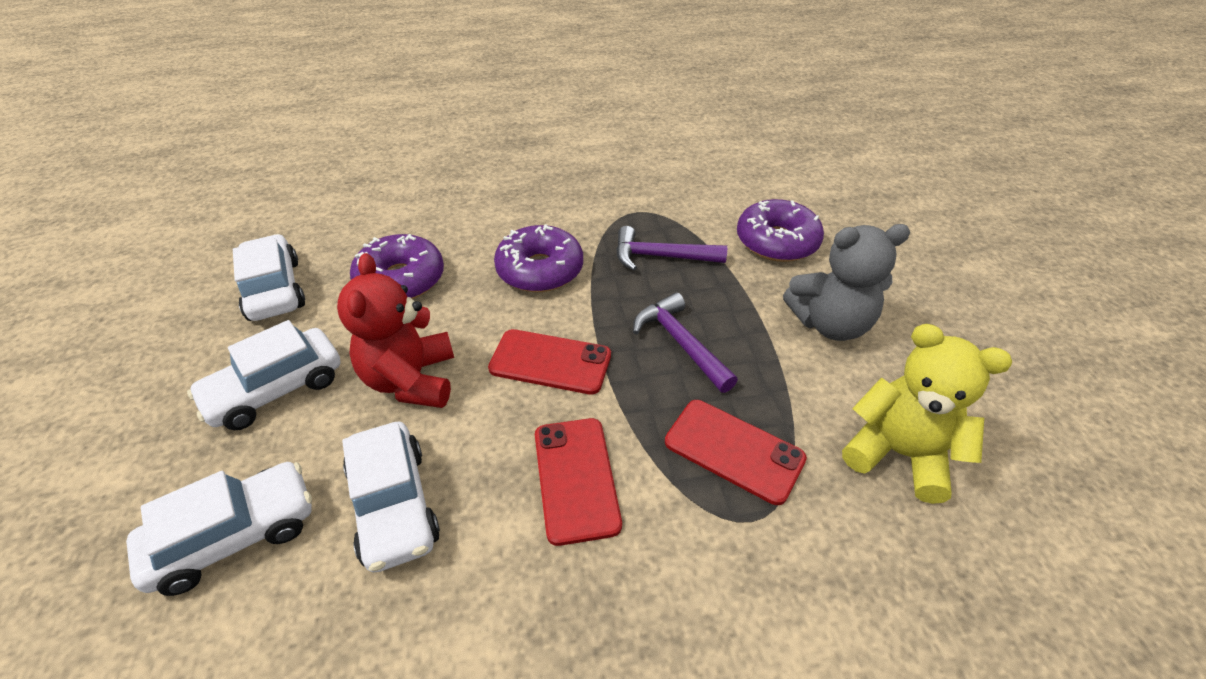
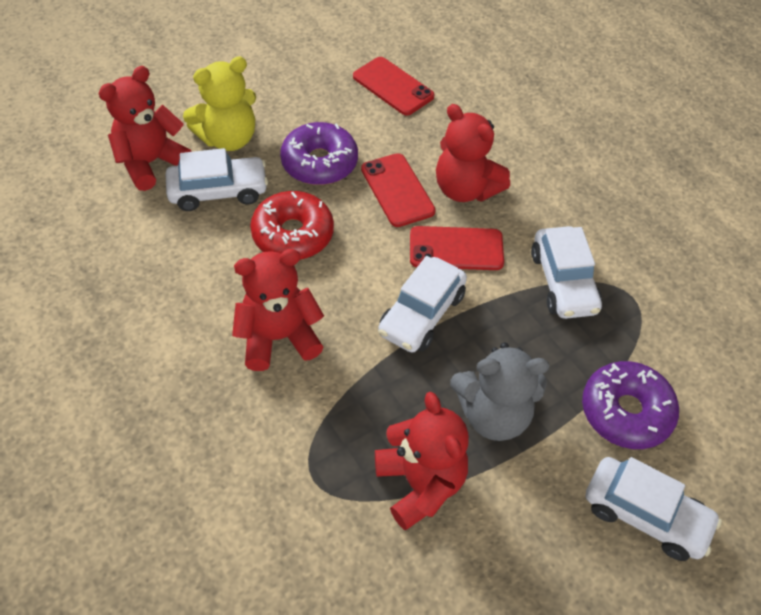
purple donut: [350,234,444,299] [494,224,583,292] [737,199,824,262] = 3 -> [280,122,358,185] [582,361,679,449] = 2
purple hammer: [616,226,727,270] [633,292,738,393] = 2 -> none = 0
red donut: none = 0 -> [250,191,334,260] = 1
red teddy bear: [337,253,454,408] = 1 -> [98,66,192,191] [232,249,324,371] [375,392,469,530] [436,104,510,202] = 4

